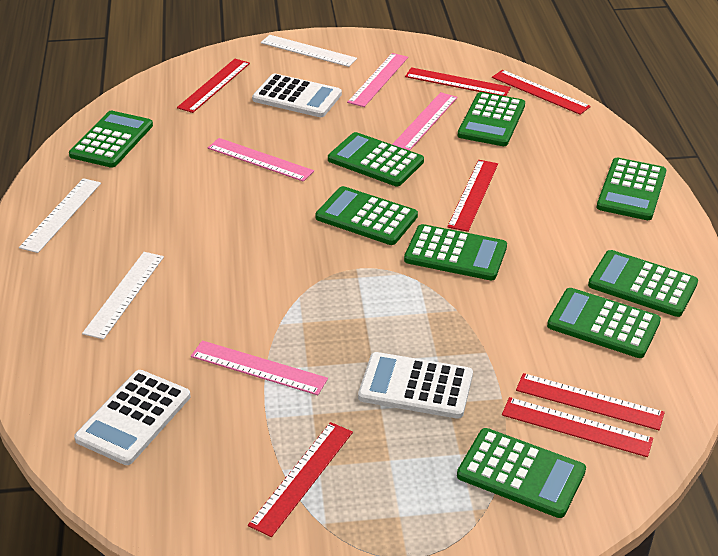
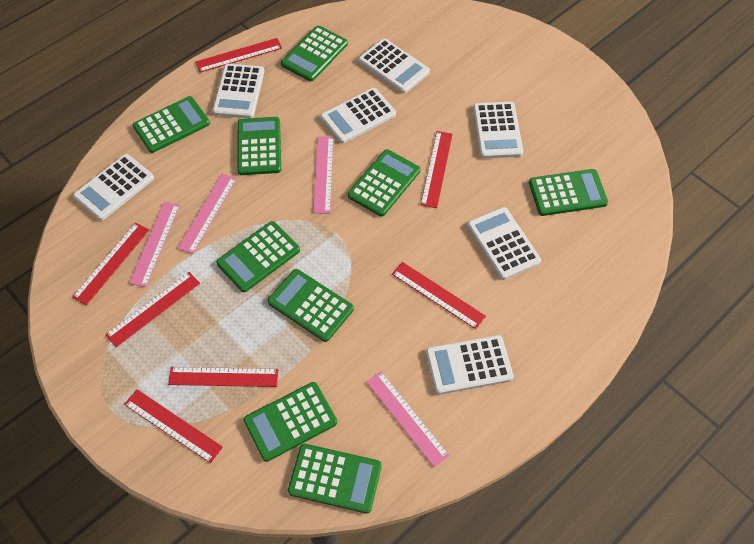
white calculator: [74,370,191,465] [252,74,342,117] [358,352,473,419] = 3 -> [73,154,154,221] [213,64,264,118] [320,88,396,144] [358,38,430,93] [426,335,514,395] [467,207,541,280] [473,102,523,159] = 7
white ruler: [19,178,101,253] [82,252,164,340] [261,35,357,67] = 3 -> none = 0

